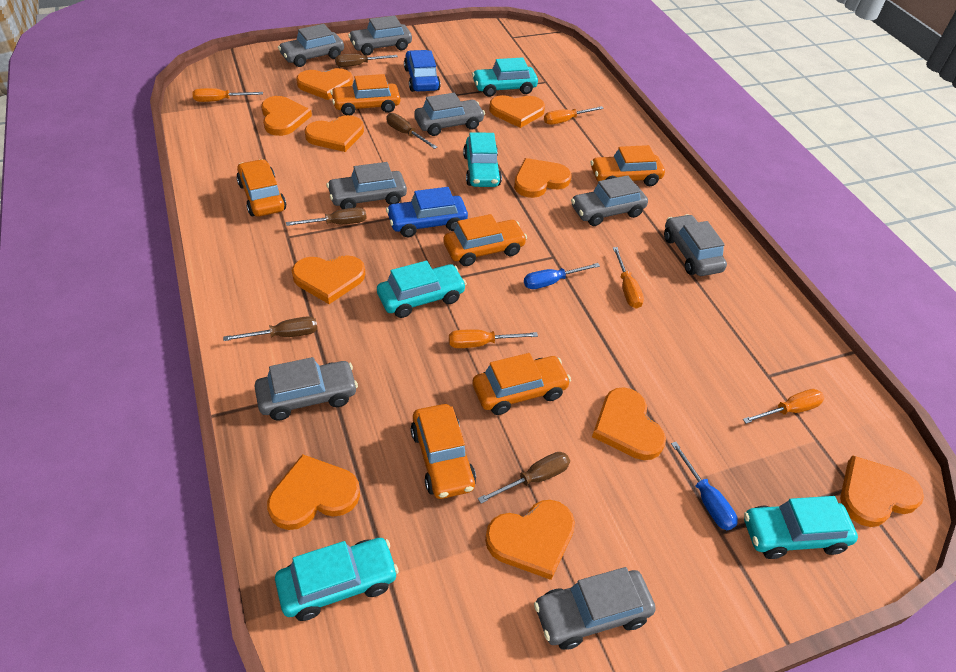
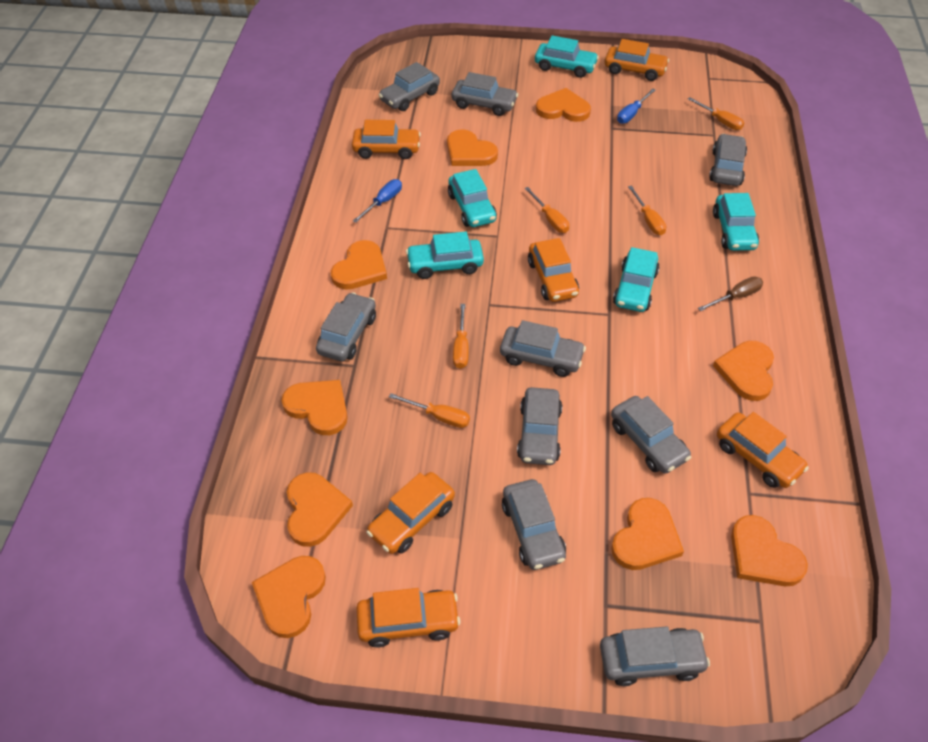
blue car: [386,187,468,237] [404,50,441,92] = 2 -> none = 0
brown screwdriver: [223,316,317,341] [286,207,366,226] [335,54,398,67] [386,113,437,149] [478,452,570,503] = 5 -> [698,276,763,311] = 1
grey car: [254,357,358,421] [278,24,344,67] [327,162,407,209] [348,16,412,55] [414,93,485,136] [534,567,656,650] [571,175,648,226] [664,214,727,276] = 8 -> [316,292,376,361] [379,62,440,111] [452,72,518,116] [500,320,586,377] [502,479,566,570] [517,387,562,465] [600,626,710,686] [611,396,691,474] [709,134,747,186] = 9
orange heart: [261,96,312,136] [267,454,360,530] [292,255,365,304] [296,68,353,100] [305,115,364,152] [485,500,575,580] [489,95,545,128] [514,158,572,198] [592,387,666,460] [840,456,924,527] = 10 -> [252,556,326,638] [281,380,348,435] [287,472,353,547] [331,240,387,290] [447,129,498,166] [536,88,591,122] [611,498,684,570] [713,341,774,401] [731,515,808,586] = 9

